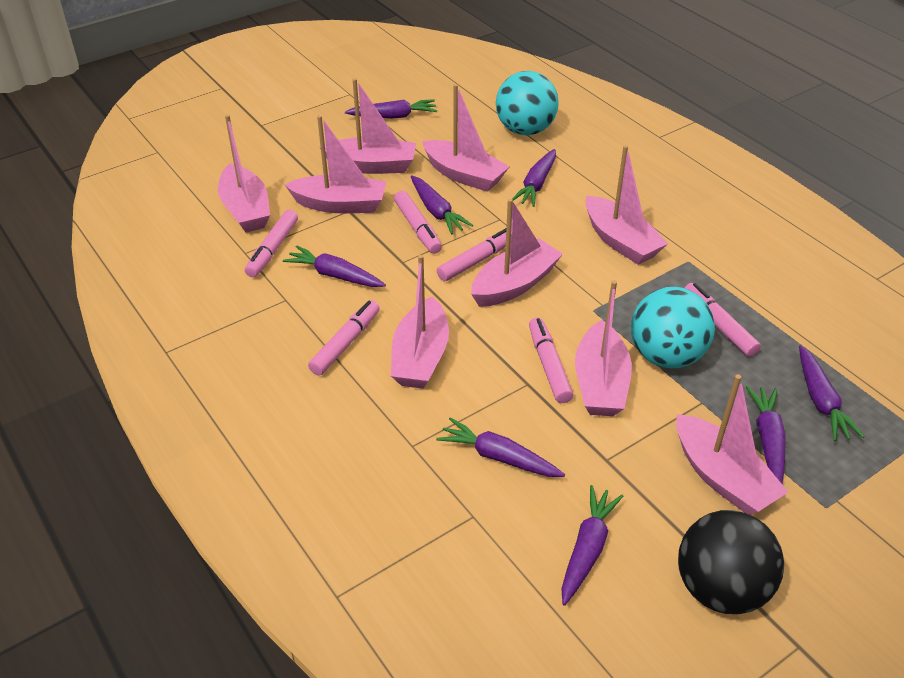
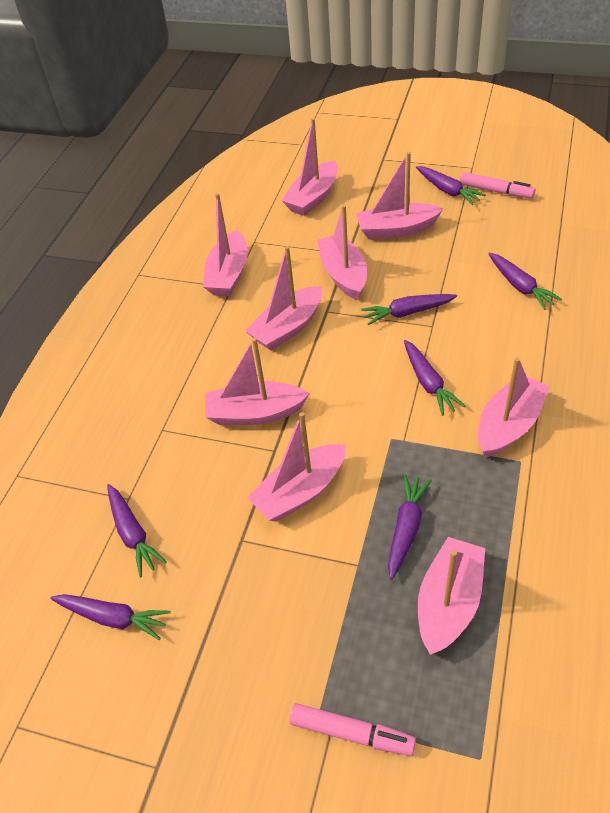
black ball: [678,510,784,614] = 1 -> none = 0
pink marker: [245,210,298,277] [308,300,380,376] [394,191,442,254] [437,228,506,281] [529,318,573,403] [685,283,761,357] = 6 -> [290,703,416,756] [460,172,535,198] = 2
purple carrot: [283,245,386,287] [345,99,437,119] [411,175,473,234] [436,418,565,477] [512,149,556,207] [561,485,623,606] [746,386,786,484] [799,346,865,441] = 8 -> [50,594,171,640] [107,484,167,577] [361,294,457,325] [388,474,432,580] [404,340,465,416] [416,166,486,205] [488,253,562,310] = 7
turquoise ball: [496,71,559,135] [631,287,715,368] = 2 -> none = 0

